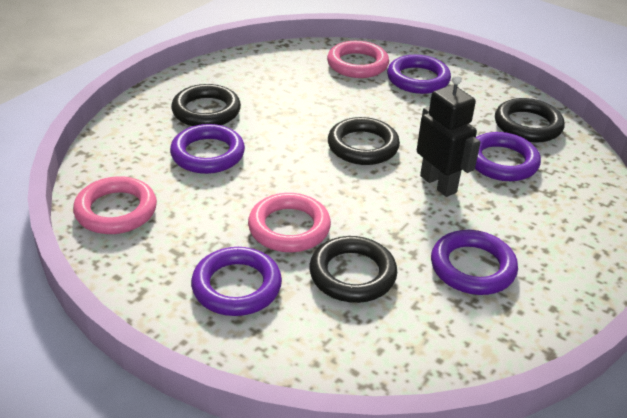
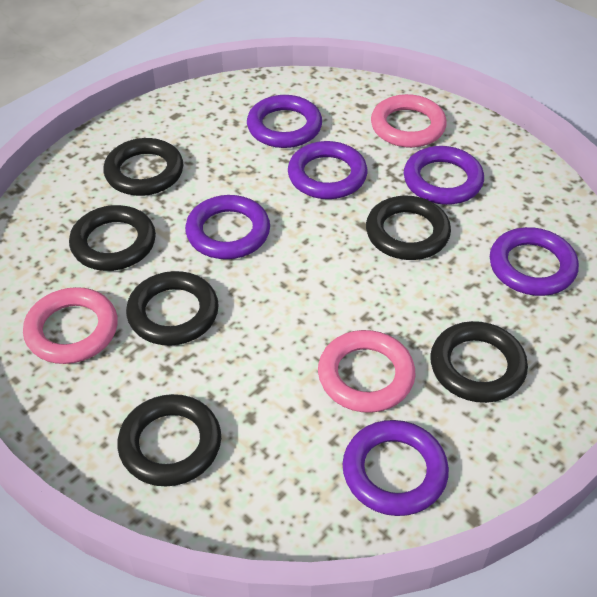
black ring: [171,84,241,126] [309,236,397,303] [328,117,400,165] [495,98,564,143] = 4 -> [69,205,156,271] [103,138,183,196] [117,394,221,486] [126,271,219,345] [366,196,451,260] [430,321,528,403] = 6
black robot: [417,74,480,197] = 1 -> none = 0
purple ring: [170,124,245,174] [191,247,282,316] [387,55,451,94] [431,230,518,295] [475,132,541,181] = 5 -> [185,195,270,259] [247,95,322,148] [288,141,367,199] [342,420,449,516] [404,146,484,205] [490,227,579,296] = 6

